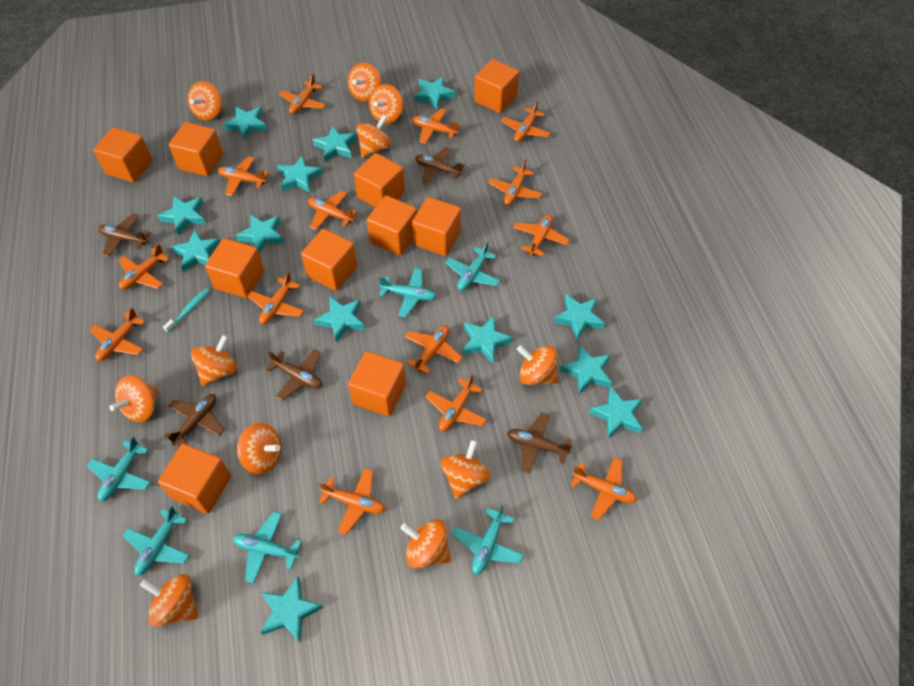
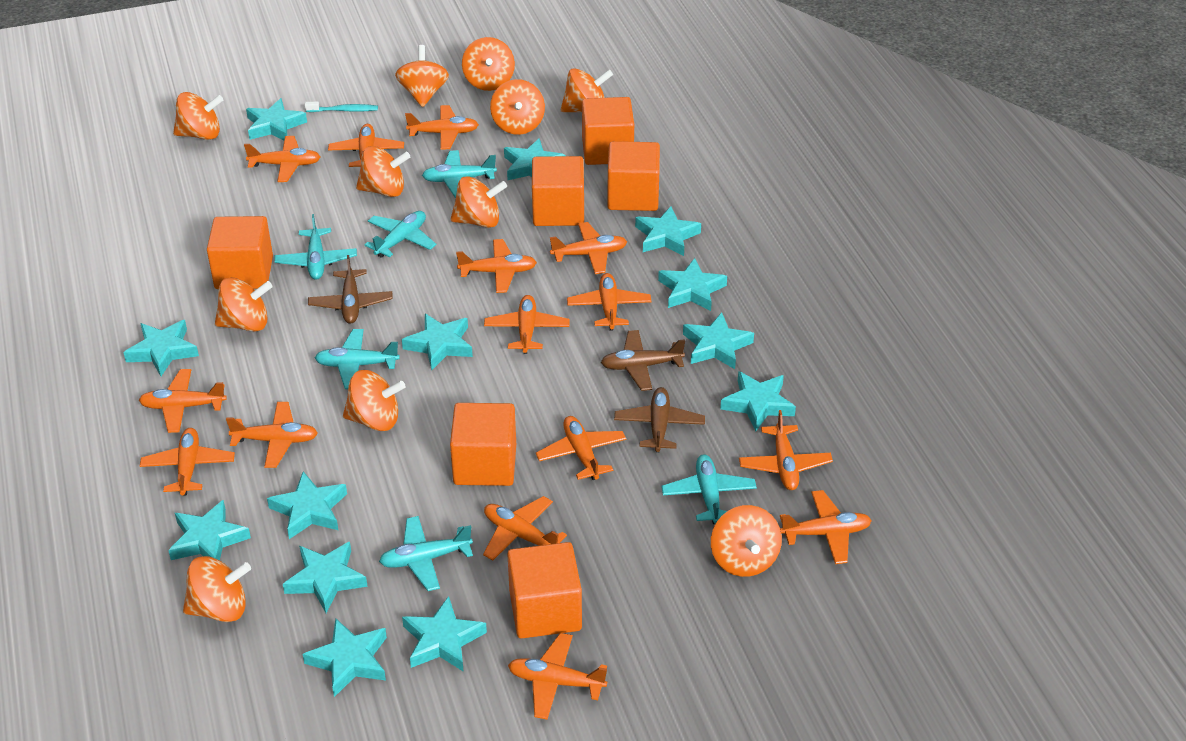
brown plane: [98,213,151,257] [164,394,225,446] [266,349,322,401] [415,147,465,184] [507,412,572,473] = 5 -> [308,255,393,324] [601,330,685,391] [614,387,705,452] = 3
orange cube: [93,127,153,183] [158,443,231,514] [168,122,223,176] [205,238,264,298] [301,229,358,291] [348,351,406,417] [354,153,405,207] [367,195,417,255] [412,197,461,256] [474,59,519,113] = 10 -> [207,216,273,289] [450,403,516,486] [507,542,582,638] [532,156,584,226] [582,97,634,165] [607,141,660,211] = 6
orange plane: [90,307,145,361] [119,244,170,290] [218,156,268,196] [247,272,304,324] [279,74,326,114] [308,190,357,230] [318,468,385,535] [404,325,463,374] [412,109,460,144] [425,374,487,431] [488,159,542,205] [501,101,551,142] [513,214,569,256] [571,457,637,521] = 14 -> [139,369,227,433] [140,428,235,496] [226,402,318,468] [244,136,320,182] [328,124,404,167] [405,105,479,150] [456,239,537,293] [483,496,567,561] [484,295,570,354] [508,633,607,720] [536,416,626,480] [550,222,627,274] [567,273,651,330] [739,410,833,490] [780,490,872,564] = 15

